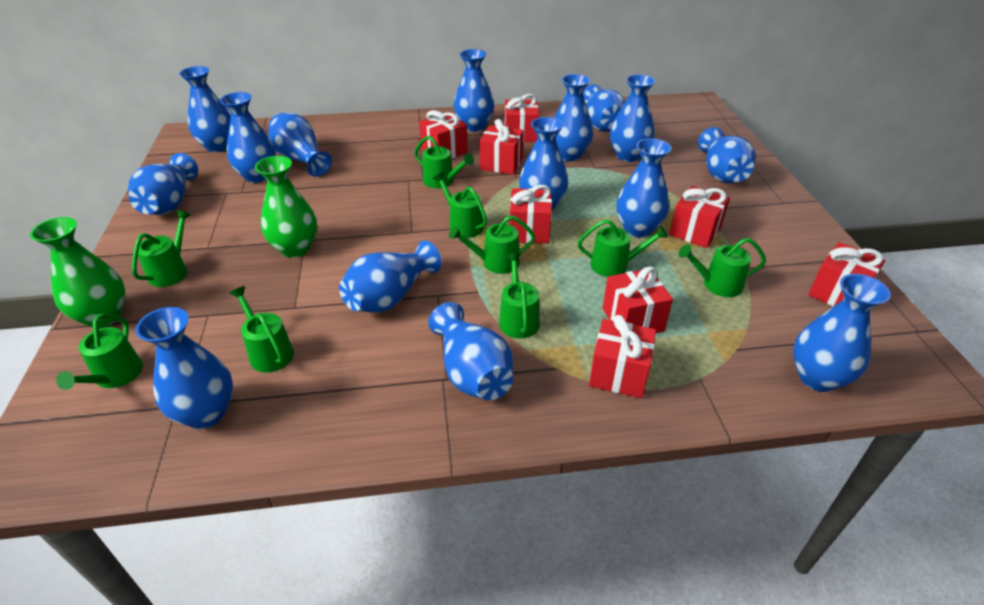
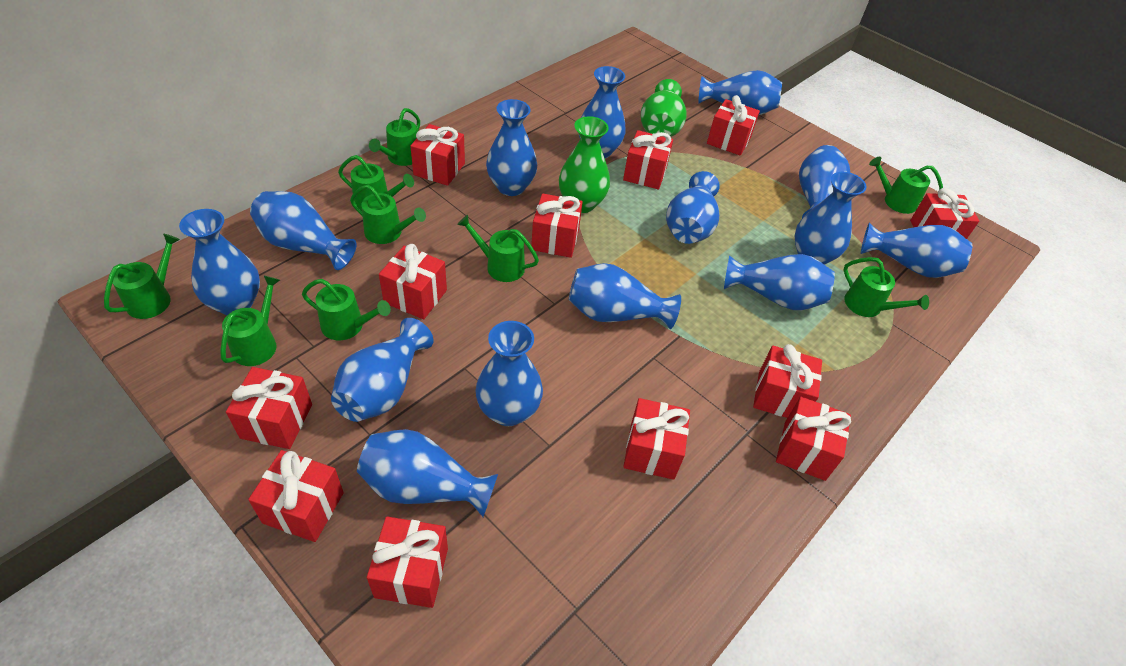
blue vase: [128,153,198,215] [136,307,233,429] [179,66,231,152] [220,92,276,183] [268,113,332,177] [339,241,442,313] [428,302,513,400] [454,49,494,132] [519,117,568,210] [554,74,593,161] [583,84,625,132] [610,74,655,162] [616,138,671,237] [698,127,756,183] [793,274,891,392] = 15 -> [179,209,260,315] [250,191,357,270] [331,318,433,422] [357,429,498,517] [475,321,543,426] [486,99,537,196] [569,263,681,329] [579,66,626,158] [666,171,720,244] [698,70,782,116] [724,254,835,310] [794,172,866,265] [799,145,850,218] [861,223,972,278] = 14
red gift: [419,110,468,158] [480,119,524,175] [505,94,539,142] [510,185,552,244] [589,315,656,398] [603,266,673,333] [669,186,730,248] [808,242,885,306] = 8 -> [226,367,312,449] [248,450,344,542] [367,516,448,608] [379,244,447,319] [410,124,465,186] [531,193,583,258] [623,130,673,189] [623,398,690,480] [707,95,760,156] [753,344,822,418] [776,397,851,481] [910,188,979,239] = 12

